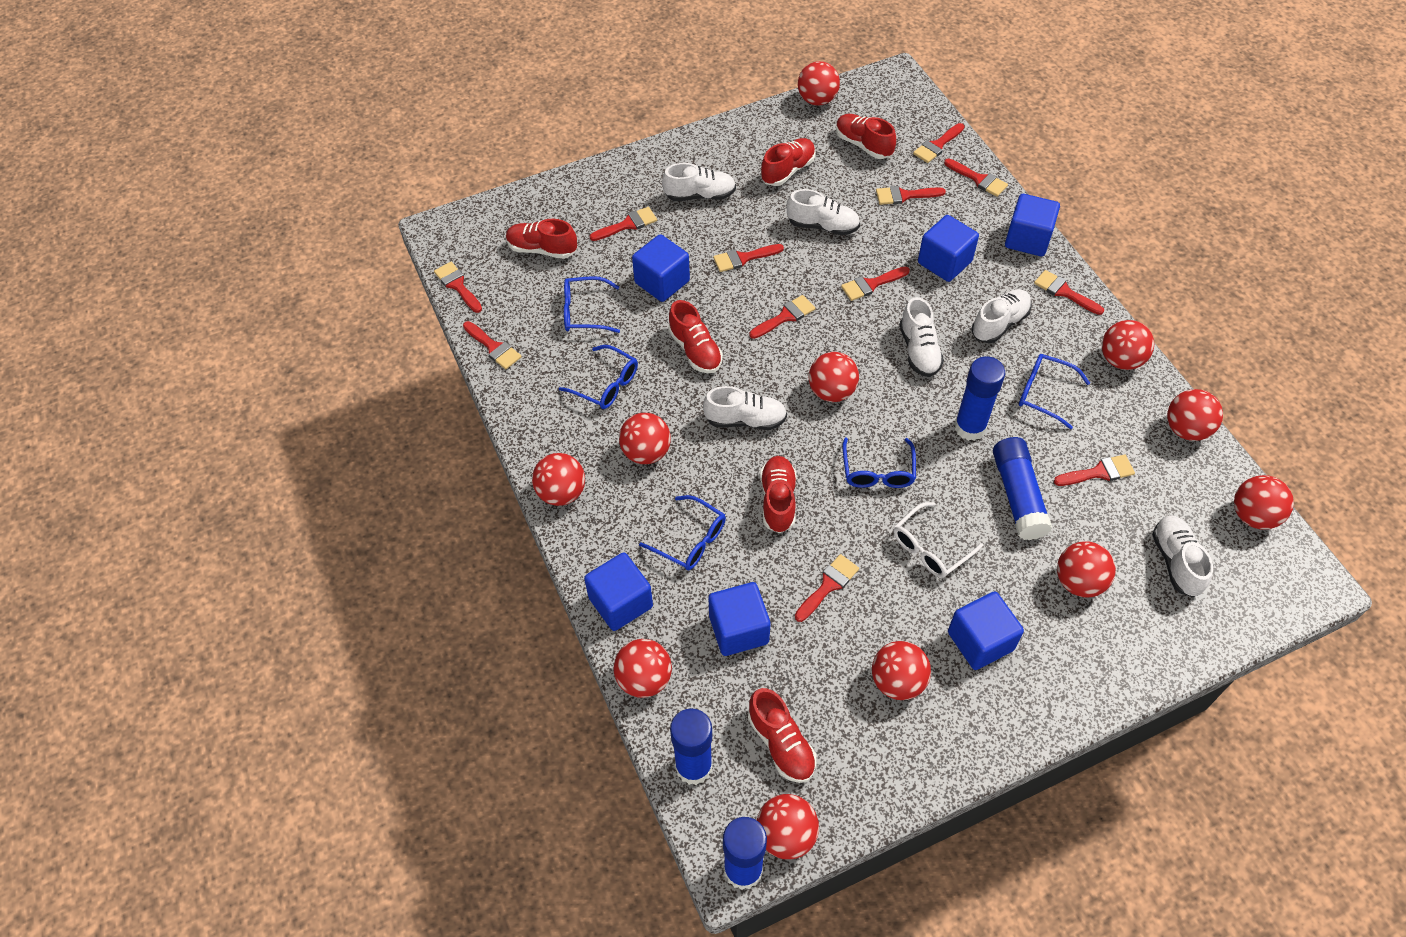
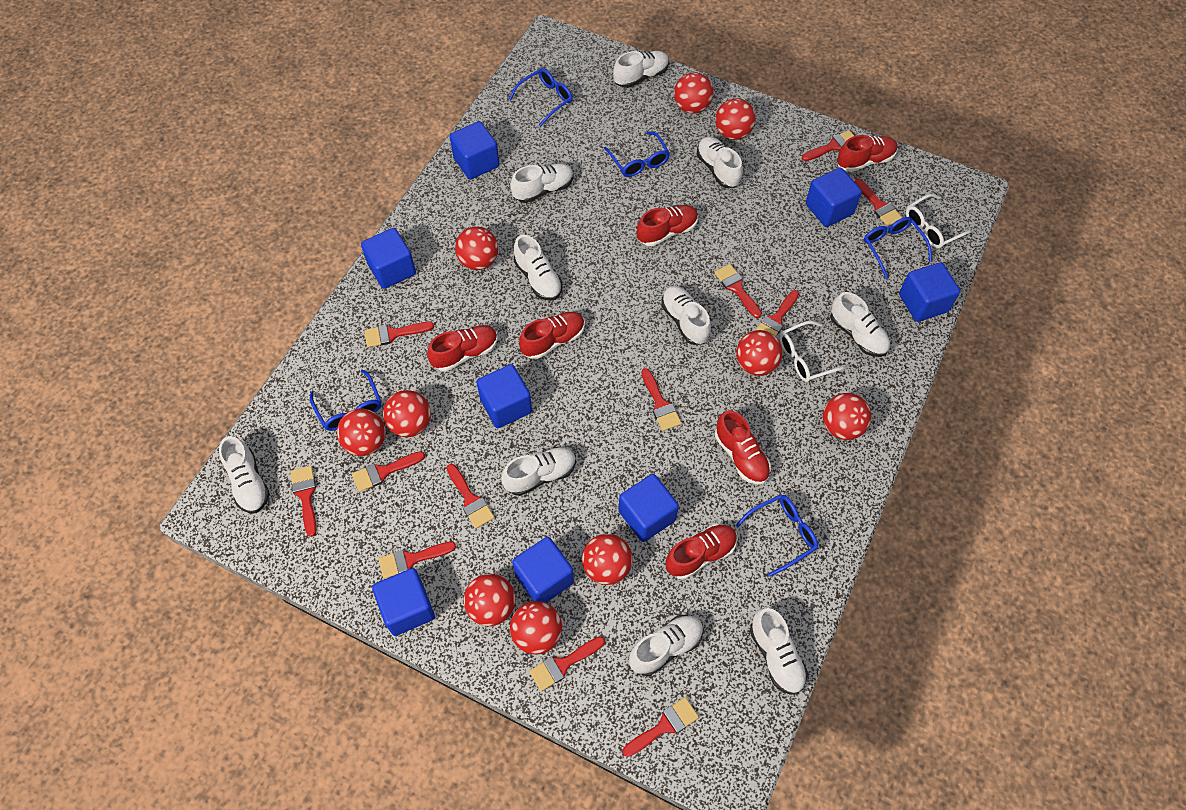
blue cube: [584,552,653,631] [632,234,690,302] [709,582,771,656] [918,215,979,282] [948,591,1024,670] [1005,194,1060,256] = 6 -> [361,228,416,289] [372,568,435,636] [450,121,499,180] [476,364,532,428] [512,537,574,603] [619,474,679,542] [806,168,862,227] [899,262,960,322] = 8
blue glue stick: [670,708,712,785] [723,817,767,890] [954,356,1005,441] [993,437,1052,540] = 4 -> none = 0
red ball: [532,453,585,506] [613,639,672,698] [619,413,671,464] [757,794,819,859] [798,61,840,105] [809,352,859,402] [872,641,931,700] [1057,541,1116,598] [1102,320,1154,370] [1167,389,1223,441] [1234,475,1294,529] = 11 -> [337,409,386,456] [383,390,431,437] [455,226,498,270] [464,574,515,626] [510,601,562,655] [582,534,633,585] [674,72,713,114] [715,98,756,140] [736,330,783,376] [823,393,871,440] = 10
white glasses: [894,502,983,578] = 1 -> [779,321,849,382] [906,194,974,248] = 2
white shoe: [662,163,736,201] [703,386,787,430] [787,189,860,235] [899,297,944,377] [972,289,1032,343] [1152,515,1213,597] = 6 -> [219,436,270,513] [501,447,576,496] [510,163,574,203] [514,235,563,301] [613,51,669,88] [629,615,704,676] [661,286,711,345] [696,136,743,188] [750,608,808,695] [830,292,890,357] = 10

